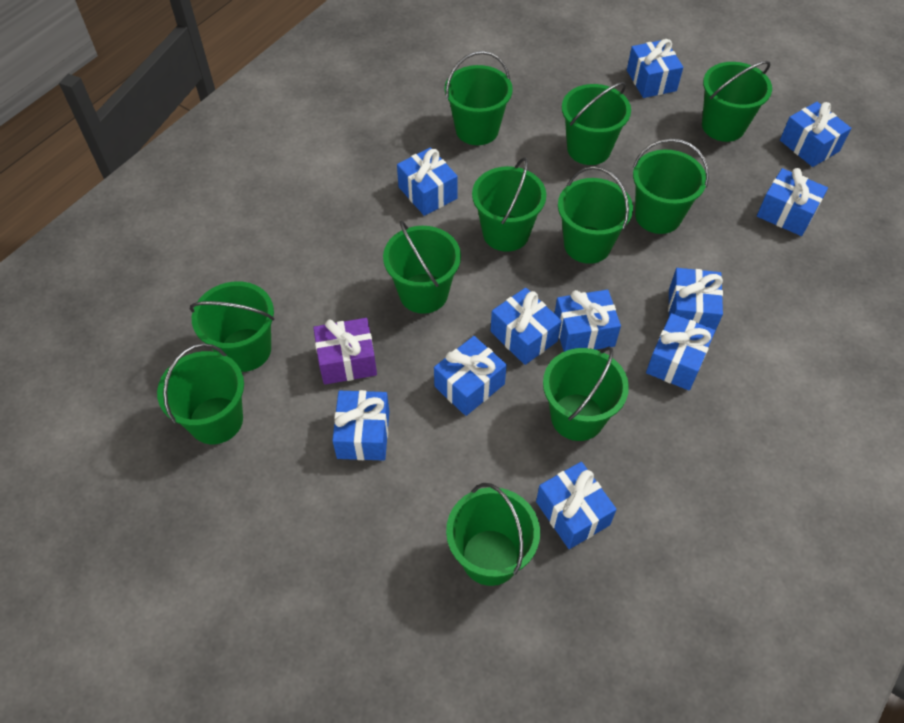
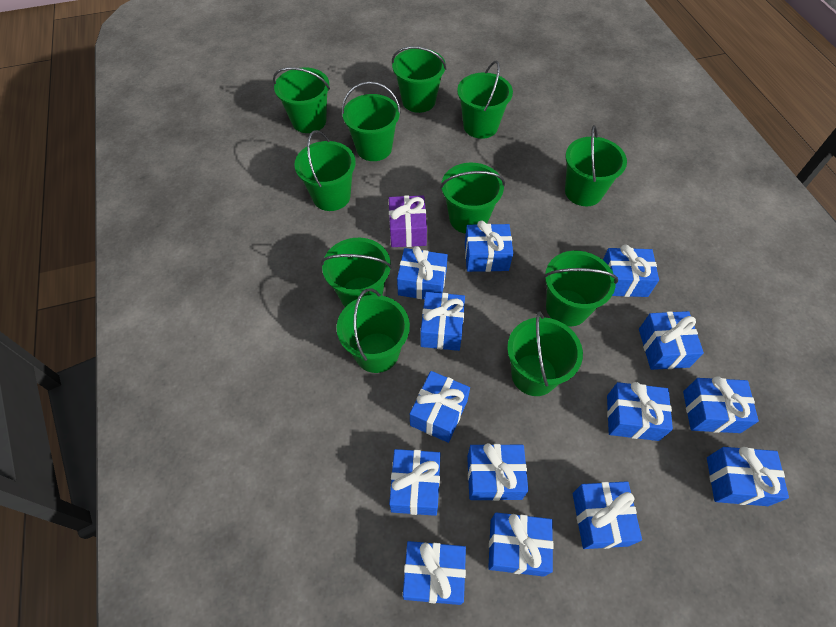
blue gift: [332,390,389,461] [397,147,458,216] [434,336,507,416] [490,288,562,365] [536,462,617,549] [554,290,621,352] [627,39,683,98] [646,313,715,391] [668,268,723,331] [757,168,828,236] [780,102,851,167] = 11 -> [389,449,441,516] [397,246,448,299] [403,541,466,605] [410,371,470,443] [420,292,465,351] [465,220,513,272] [467,443,528,501] [488,512,553,577] [573,481,642,549] [603,244,659,297] [607,382,673,441] [639,311,704,370] [683,376,759,433] [707,447,789,506] = 14

